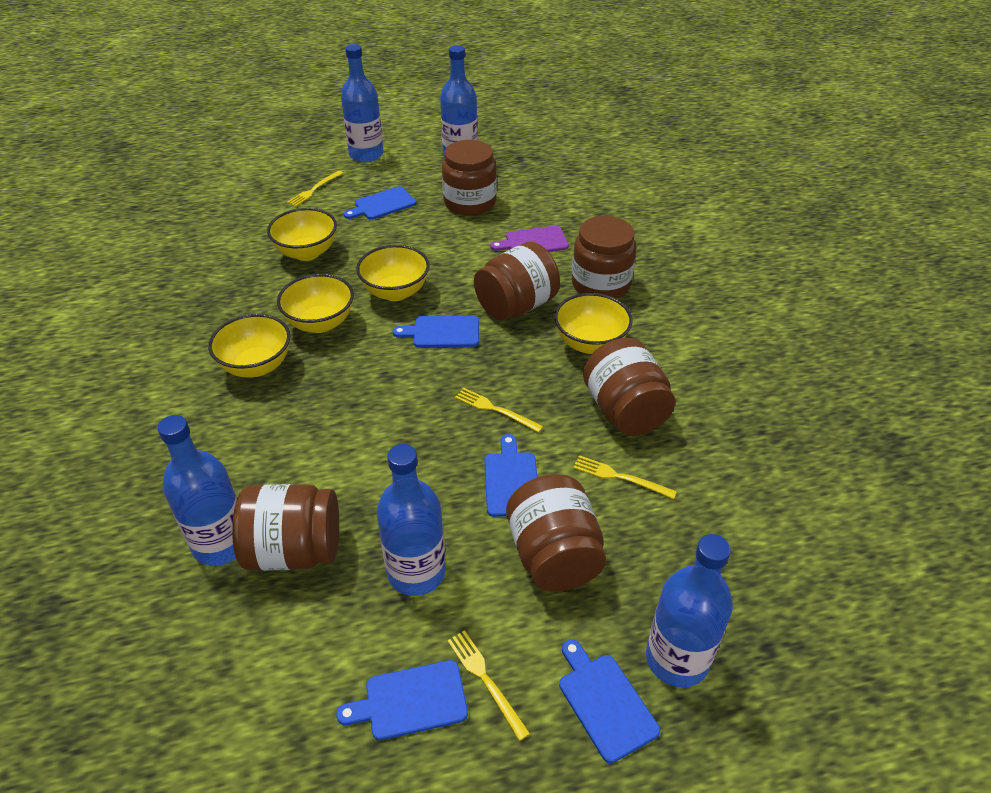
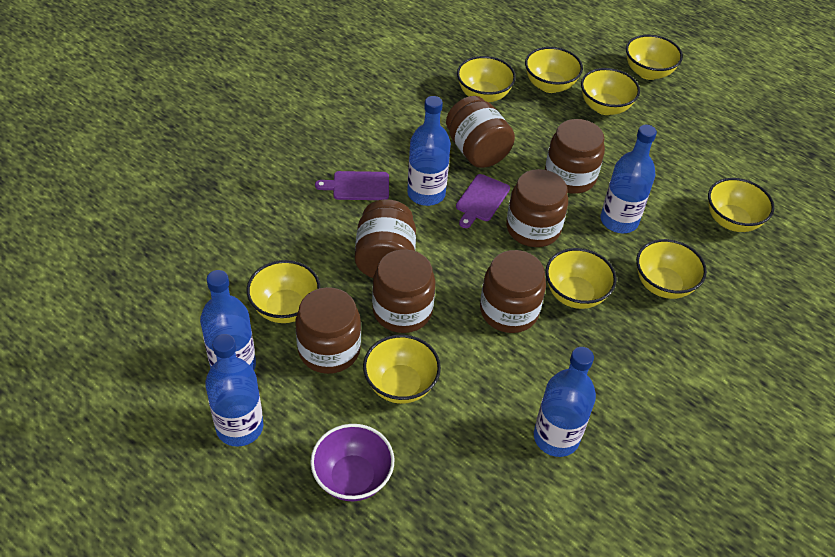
blue cutting board: [336,660,468,740] [344,186,417,220] [392,316,479,347] [484,434,537,517] [559,639,660,763] = 5 -> none = 0
brown jar: [232,484,339,571] [442,140,497,216] [474,242,560,320] [506,474,606,592] [572,216,636,299] [583,338,675,436] = 6 -> [295,287,361,374] [355,199,416,278] [372,249,435,333] [446,96,515,168] [480,250,546,333] [506,169,568,247] [545,119,605,194] = 7
purple bowl: none = 0 -> [310,424,395,501] = 1
purple cutting board: [490,226,569,252] = 1 -> [315,171,389,200] [456,174,510,228] = 2
yellow bowl: [208,314,290,378] [267,208,337,261] [277,274,354,333] [356,245,430,301] [554,293,633,354] = 5 -> [247,260,320,323] [363,335,441,404] [457,56,516,102] [525,47,583,93] [545,248,617,309] [581,68,640,115] [626,35,683,80] [636,239,707,299] [708,178,774,232] = 9
yellow fork: [287,171,343,207] [447,630,530,741] [455,388,543,433] [573,455,677,499] = 4 -> none = 0

